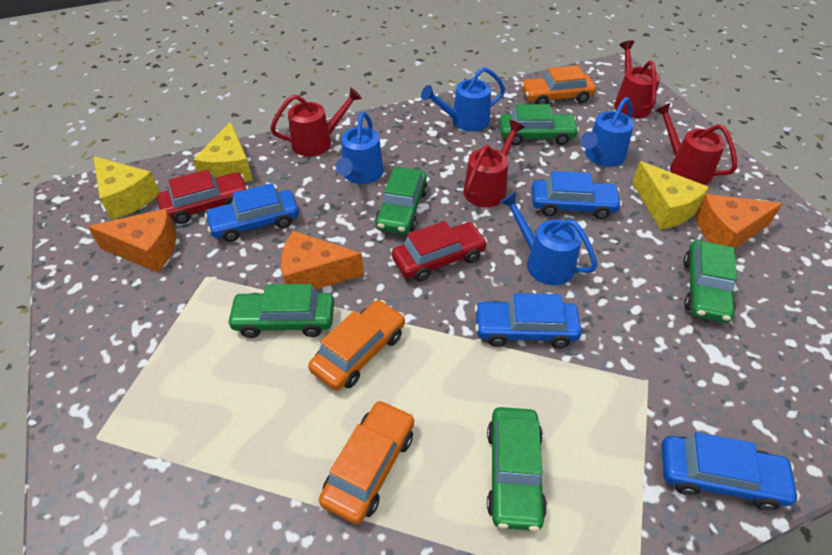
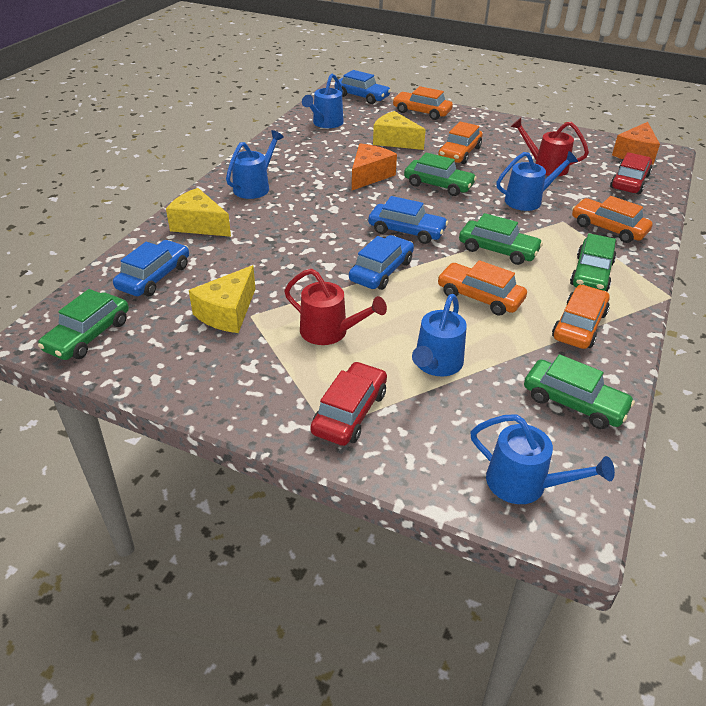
blue watering can: [335,111,384,184] [421,67,505,132] [500,192,597,285] [580,97,634,167] = 4 -> [226,130,284,199] [302,74,344,128] [412,294,467,376] [470,414,615,504] [496,151,578,211] = 5
orange car: [308,300,405,391] [319,400,414,524] [521,65,596,104] = 3 -> [392,86,453,120] [437,260,527,316] [438,121,483,164] [552,285,610,349] [572,196,653,243] = 5
orange cheese: [88,209,176,272] [281,231,364,290] [695,194,783,249] = 3 -> [352,143,397,190] [612,122,660,165] = 2
red watering can: [270,87,362,157] [464,120,525,207] [614,40,660,118] [655,102,737,185] = 4 -> [284,269,387,345] [511,118,589,176] = 2

